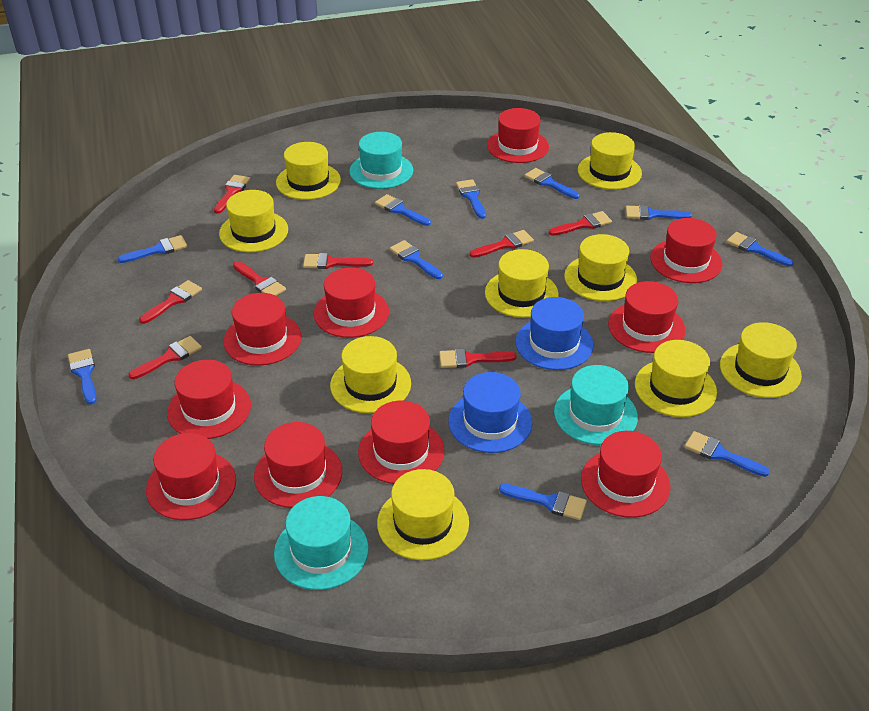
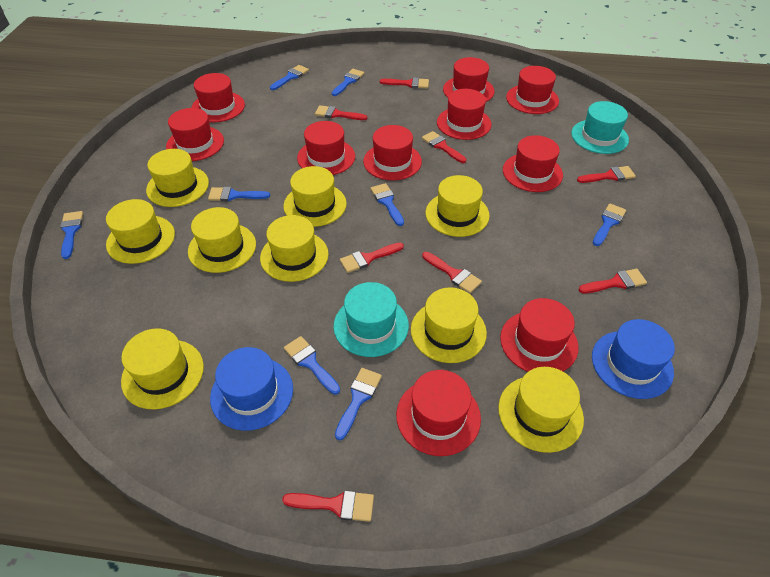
blue brush: [68,349,97,405] [117,235,188,263] [375,194,431,226] [390,240,443,279] [456,179,486,219] [499,484,587,520] [525,168,580,199] [626,205,692,220] [684,431,770,477] [726,232,794,267] = 10 -> [60,211,83,259] [208,187,270,201] [270,65,309,90] [284,336,340,395] [332,69,364,96] [335,368,382,440] [371,183,404,226] [593,203,626,246] = 8
turquoise hat: [274,496,369,590] [349,132,413,189] [554,365,638,445] = 3 -> [333,282,409,357] [571,101,629,154] = 2

